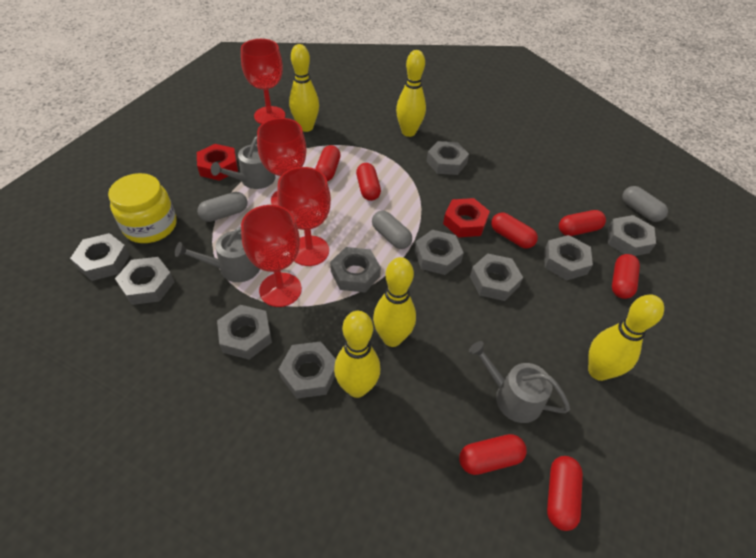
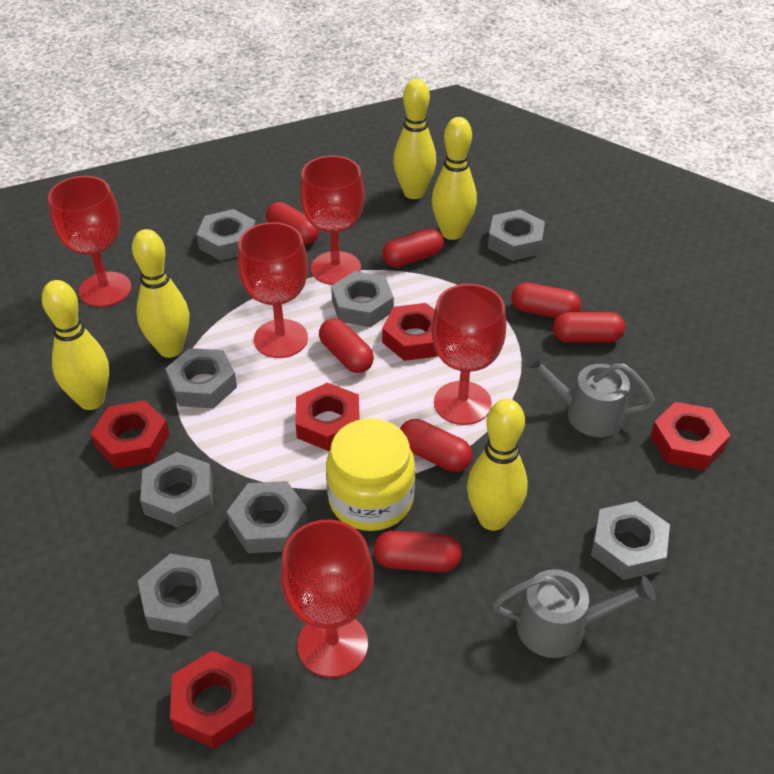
grey capsule: [197,192,248,222] [372,211,412,249] [622,186,668,222] = 3 -> none = 0
grey nut: [70,233,130,281] [115,257,174,305] [217,305,272,359] [278,342,336,399] [330,247,381,292] [415,230,464,275] [426,141,469,175] [470,253,523,301] [544,235,593,280] [608,215,656,256] = 10 -> [138,554,222,637] [140,452,213,527] [165,348,237,408] [197,209,256,261] [227,481,308,553] [331,271,394,327] [488,209,545,261] [591,501,670,580] = 8
grey watering can: [175,227,260,282] [211,136,276,189] [469,341,570,423] = 3 -> [493,569,656,658] [525,351,655,437] = 2
red goblet: [241,39,285,124] [241,205,302,307] [257,118,306,205] [277,167,331,266] = 4 -> [48,176,132,307] [238,222,308,358] [280,520,374,678] [300,156,365,285] [431,284,507,425] = 5
red nut: [197,144,238,181] [443,198,490,237] = 2 -> [91,400,170,469] [170,650,255,749] [295,383,360,451] [382,303,438,361] [650,402,730,470] = 5

